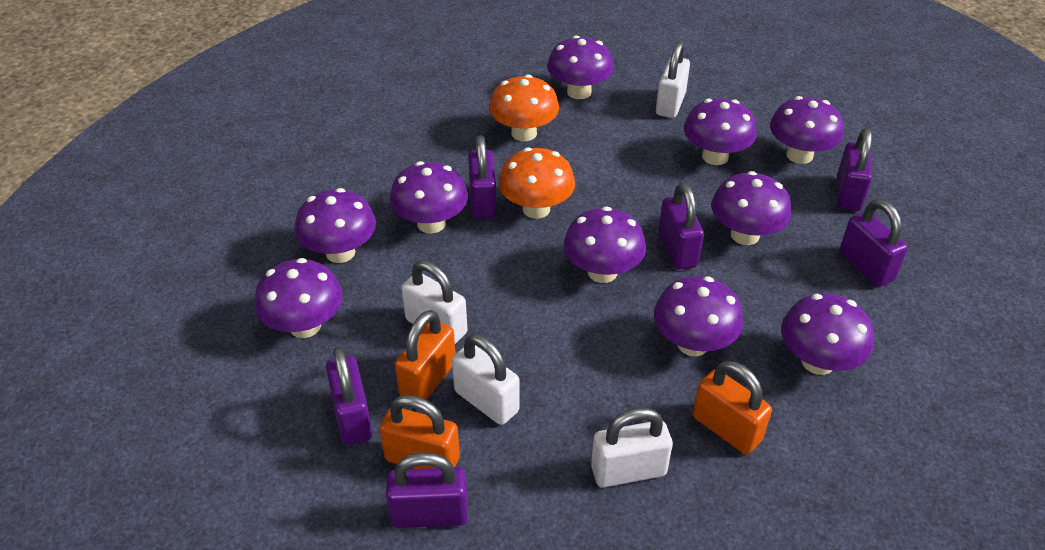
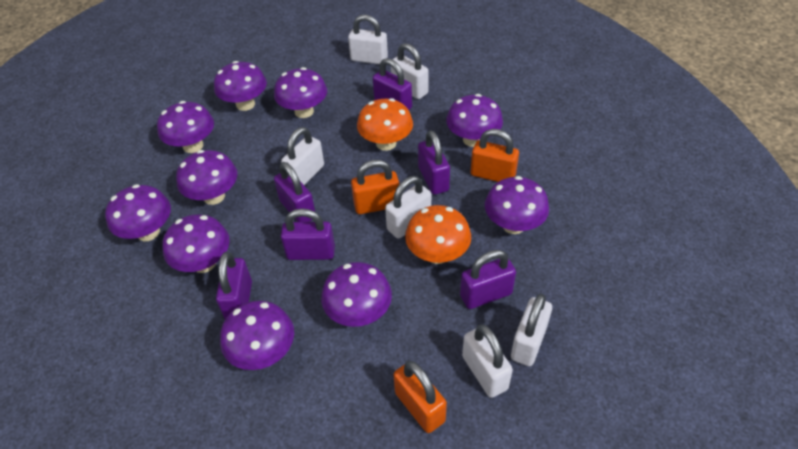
white padlock: [401,260,468,344] [452,334,520,425] [591,407,673,488] [656,42,690,118] = 4 -> [281,127,324,185] [348,15,388,64] [385,176,431,239] [391,43,429,99] [462,325,513,398] [511,294,552,366] = 6

